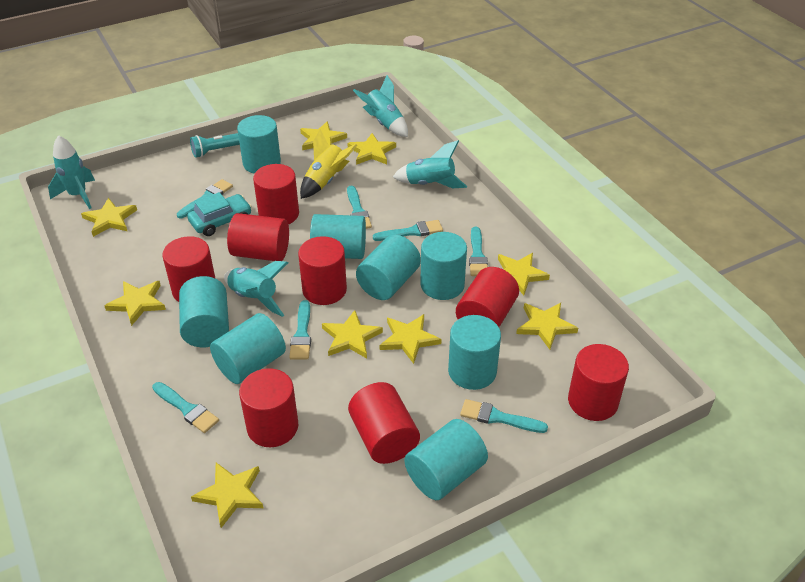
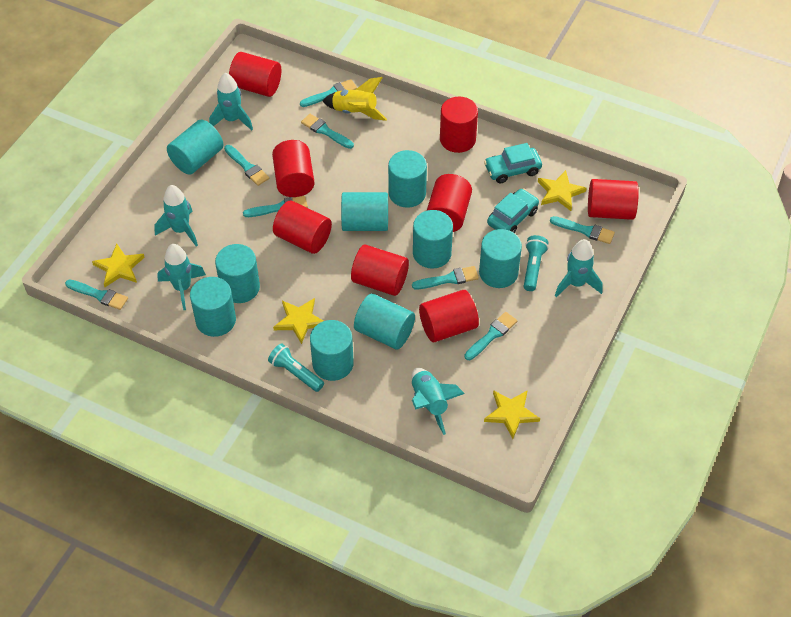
turquoise brush: [152,382,219,433] [177,179,233,219] [289,300,311,359] [347,185,372,229] [373,220,443,241] [460,399,548,433] [469,227,488,276] = 7 -> [65,280,128,310] [224,145,269,186] [243,196,308,217] [300,79,357,107] [301,114,354,149] [412,266,479,289] [465,312,517,360] [550,216,615,244] = 8
turquoise car: [187,192,252,236] = 1 -> [484,143,542,183] [487,189,539,233] = 2
turquoise cylinder: [179,276,229,347] [210,313,286,384] [237,115,281,174] [310,214,366,259] [356,235,421,300] [404,419,488,500] [420,232,467,300] [448,315,501,390] = 8 -> [167,119,223,174] [190,277,236,337] [215,244,260,303] [310,320,354,381] [341,192,388,231] [354,294,415,349] [388,150,427,208] [413,210,453,268] [479,229,522,288] = 9
turquoise flashlight: [190,133,240,158] = 1 -> [268,343,324,392] [524,235,548,291] = 2
turquoise rocket: [48,135,95,209] [224,261,288,317] [353,75,408,137] [393,140,467,188] = 4 -> [154,185,198,246] [157,244,206,310] [209,73,253,130] [412,368,465,435] [555,239,603,297] = 5
yellow star: [81,198,137,237] [105,281,166,326] [191,463,264,528] [300,121,347,150] [322,310,383,358] [347,133,396,165] [380,314,442,364] [498,253,550,295] [516,303,578,350] = 9 -> [92,244,145,287] [273,298,323,344] [484,390,540,439] [538,170,587,211] = 4

